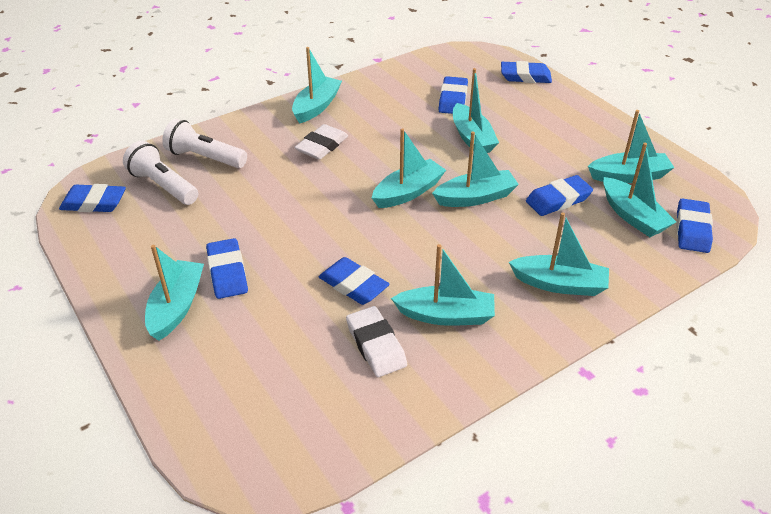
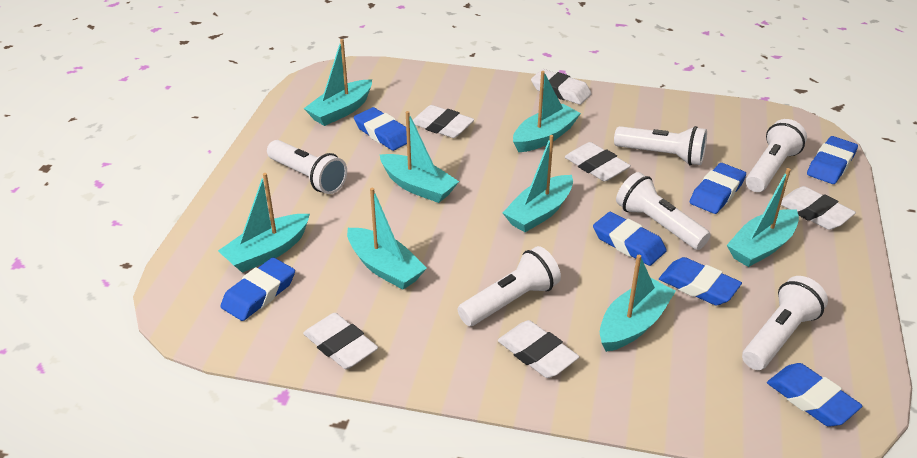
turquoise boat: [145,245,204,341] [292,47,342,124] [372,128,446,208] [391,244,495,326] [432,132,519,207] [453,68,499,153] [509,212,609,296] [588,110,674,183] [603,143,676,237] = 9 -> [218,173,310,273] [304,39,372,126] [347,188,427,290] [380,111,459,203] [503,135,573,232] [513,71,581,152] [600,255,676,352] [727,168,799,267] = 8
white eraser: [294,124,348,160] [346,306,407,377] = 2 -> [303,313,378,369] [413,105,474,138] [498,320,579,378] [531,69,592,105] [565,142,631,181] [781,186,856,230] = 6
white flashlight: [123,141,198,205] [162,119,247,168] = 2 -> [267,140,347,194] [458,246,561,326] [614,126,707,165] [616,172,711,250] [742,276,828,370] [746,119,807,192] = 6

